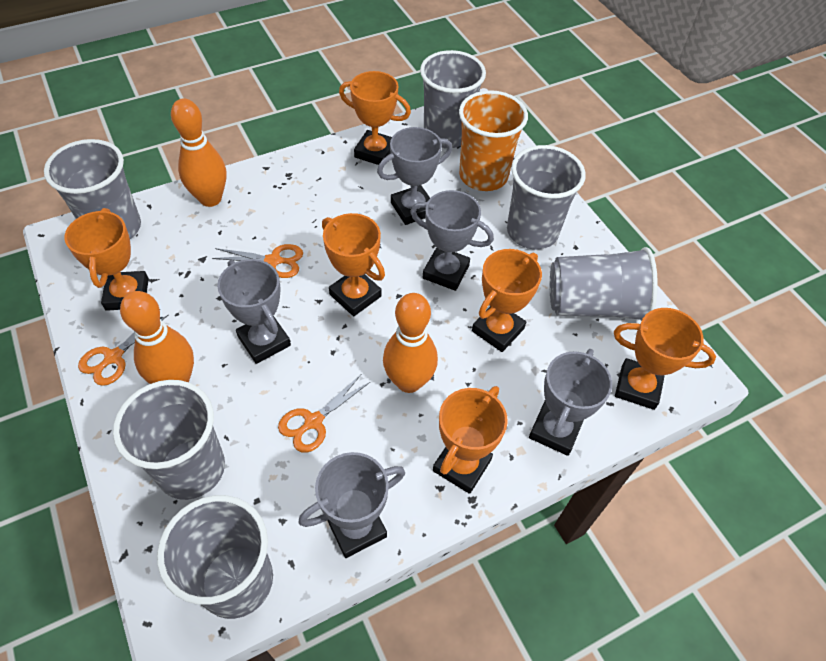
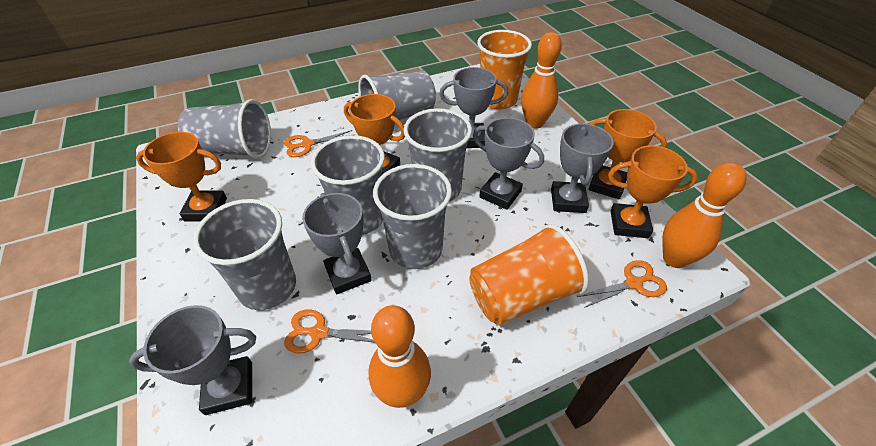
orange cup: [459,90,528,191] = 1 -> [469,224,589,326] [477,30,532,109] = 2
orange trophy: [64,208,149,311] [322,213,385,316] [339,71,411,165] [433,386,508,494] [472,249,542,352] [614,308,716,410] = 6 -> [136,132,227,221] [344,94,405,175] [588,109,667,199] [608,146,698,238] = 4

